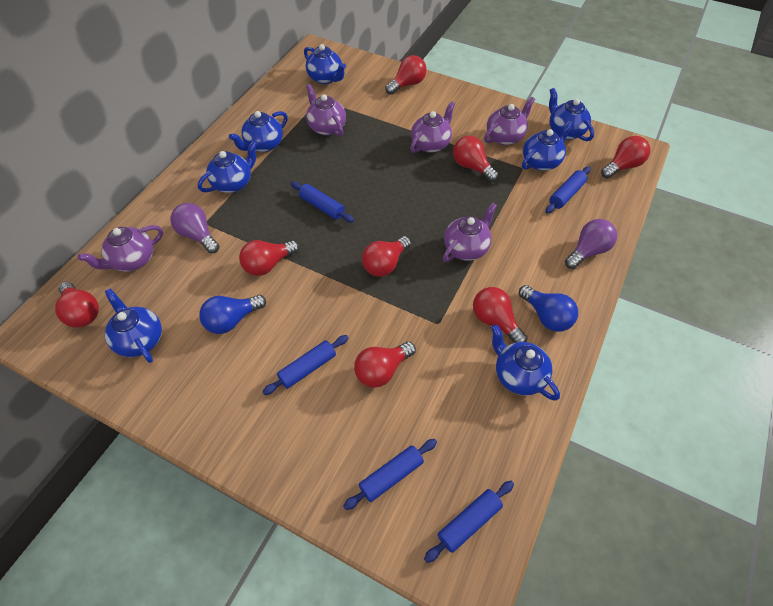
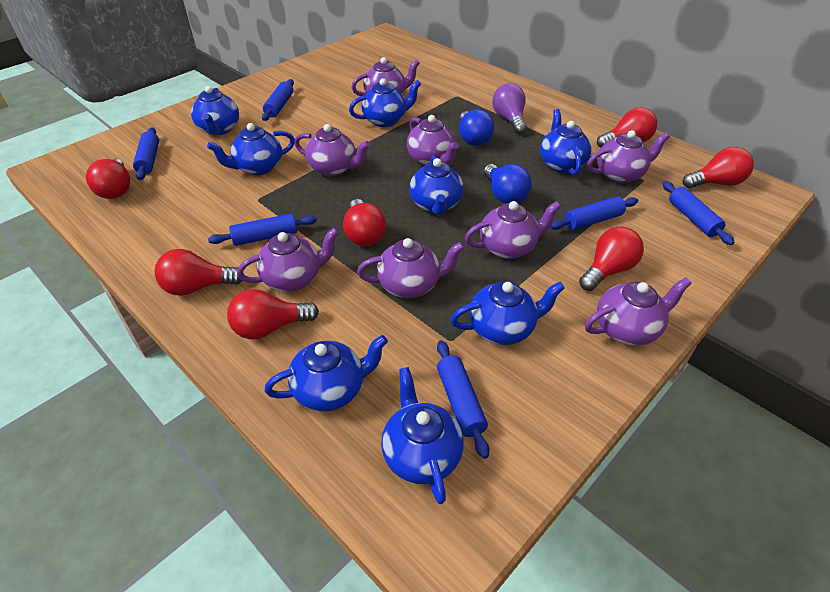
blue rolling pin: [263,335,349,395] [291,181,354,223] [343,439,437,510] [424,481,514,563] [545,166,591,214] = 5 -> [133,127,159,180] [208,214,317,246] [262,79,294,121] [437,340,489,459] [550,196,638,230] [662,181,735,245] = 6
blue teapot: [105,289,162,363] [198,141,257,193] [229,111,288,152] [304,44,346,84] [491,324,560,401] [522,121,573,171] [549,88,594,141] = 7 -> [191,86,239,135] [207,123,295,175] [264,335,388,412] [349,78,421,127] [381,367,464,504] [409,156,463,216] [450,281,565,345] [540,109,591,175] = 8
purple light bulb: [171,203,219,254] [565,219,617,269] = 2 -> [492,83,527,134] = 1
purple teapot: [78,225,163,272] [306,84,346,136] [410,101,455,153] [443,202,497,262] [484,97,535,145] = 5 -> [237,228,339,292] [294,124,370,177] [351,57,420,96] [357,238,465,298] [407,115,459,166] [465,201,561,259] [585,277,692,346] [587,130,670,183] = 8
red light bulb: [55,282,99,328] [239,240,299,276] [354,341,416,388] [362,236,411,277] [385,55,426,95] [453,136,498,182] [473,287,527,343] [601,136,651,179] = 8 -> [86,158,130,199] [155,249,244,296] [227,289,319,339] [343,199,386,246] [579,227,644,291] [597,107,657,148] [683,147,754,188] = 7

